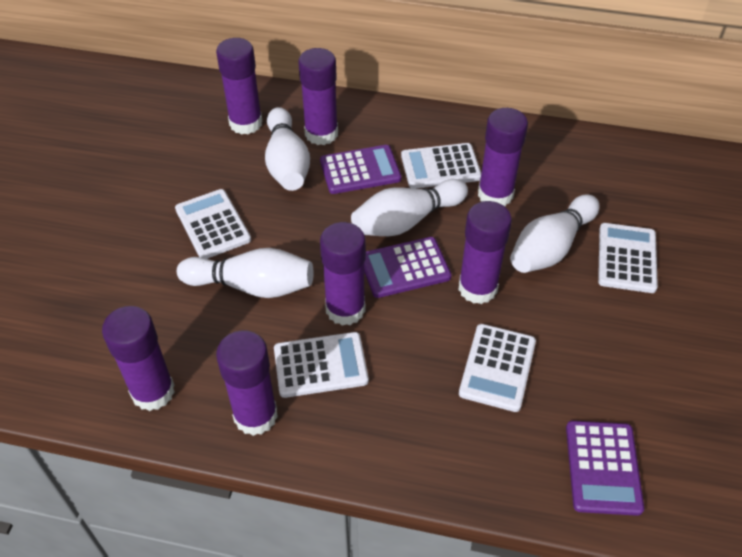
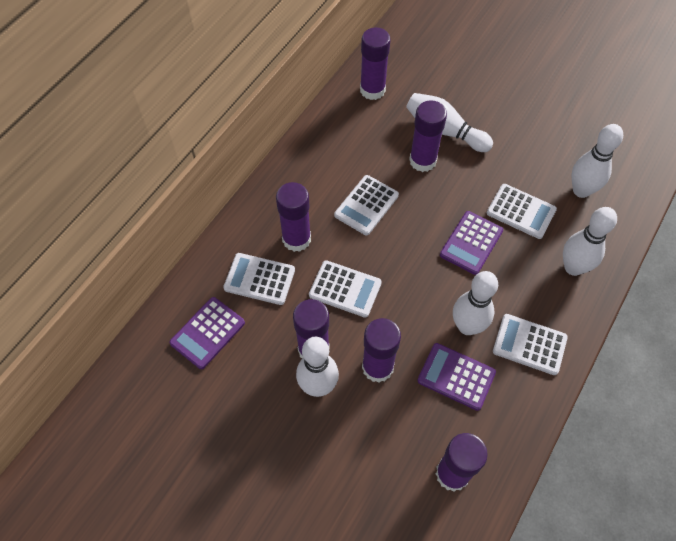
purple glue stick: [102,306,175,411] [216,38,263,135] [216,330,278,436] [298,48,338,145] [320,222,366,326] [458,201,512,304] [478,108,528,206] = 7 -> [276,182,311,252] [293,299,330,358] [360,27,391,100] [362,318,401,383] [409,100,447,172] [436,433,488,492] = 6
white bowling pin: [177,248,314,298] [265,107,310,191] [351,179,468,236] [510,194,600,273] = 4 -> [296,337,339,397] [406,93,493,152] [453,271,498,335] [563,207,617,276] [572,124,623,198] = 5

